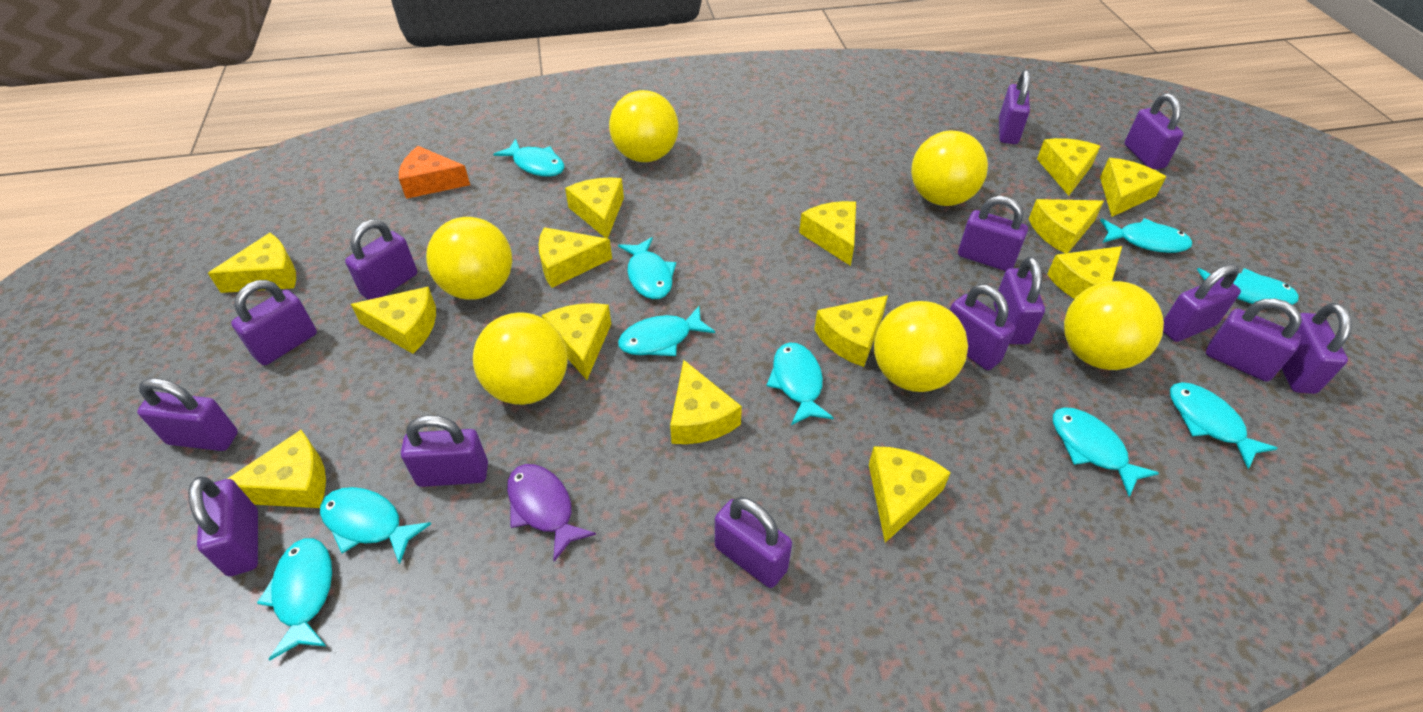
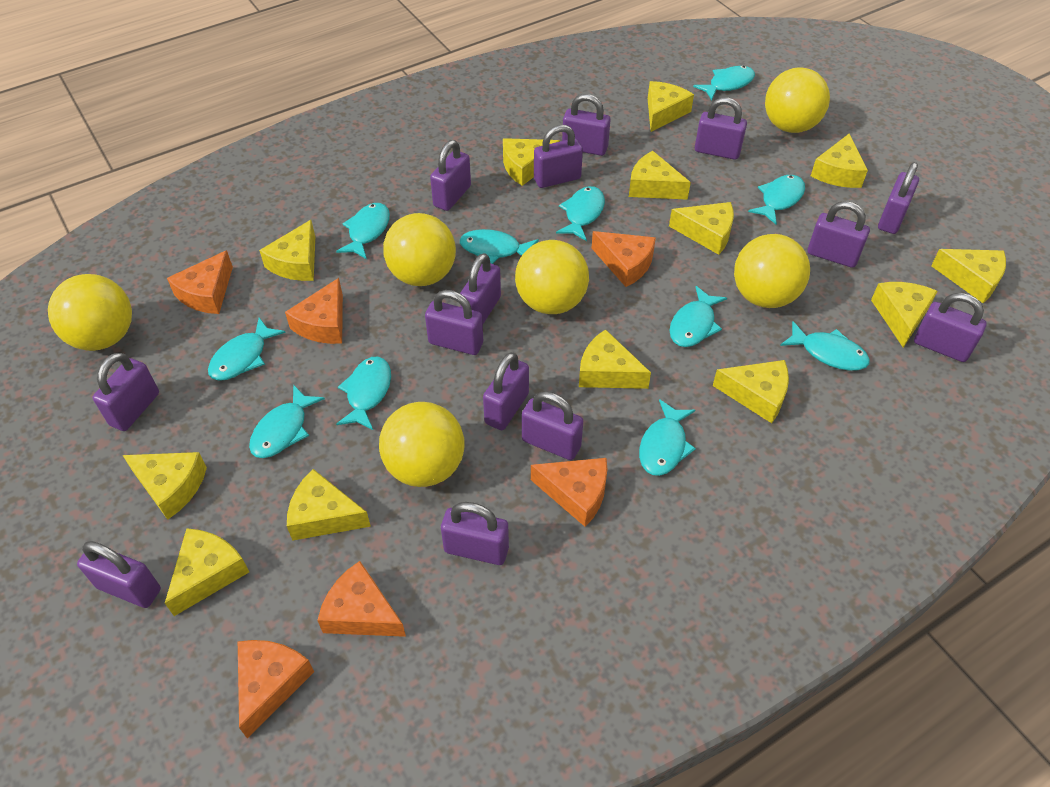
orange cheese: [399,146,470,199] = 1 -> [167,250,233,314] [238,640,314,739] [285,278,343,344] [317,561,406,637] [531,458,608,527] [592,231,656,287] = 6
purple fish: [507,464,596,562] = 1 -> none = 0
turquoise fish: [257,538,332,660] [320,487,431,564] [493,139,564,177] [618,237,676,299] [618,306,715,356] [767,342,834,425] [1053,407,1159,497] [1100,218,1192,253] [1170,382,1278,469] [1197,268,1299,305] = 10 -> [208,318,286,381] [249,385,325,458] [336,203,390,259] [336,356,391,430] [460,229,539,264] [556,186,605,241] [639,399,696,476] [670,286,727,347] [693,66,755,100] [748,175,805,224] [780,321,870,371] = 11
yellow cheese: [208,233,296,293] [227,430,326,508] [351,287,436,354] [538,227,612,288] [542,303,611,380] [565,177,624,239] [670,360,742,444] [799,201,856,266] [814,295,888,367] [869,446,951,543] [1029,199,1104,253] [1037,138,1100,196] [1047,246,1122,299] [1100,158,1166,217] = 14 -> [123,452,207,520] [165,528,249,616] [259,220,315,281] [287,469,371,541] [503,138,560,186] [579,329,651,389] [629,151,691,200] [648,81,694,132] [669,202,734,255] [713,360,789,423] [811,134,868,188] [871,282,938,348] [931,249,1006,303] = 13

